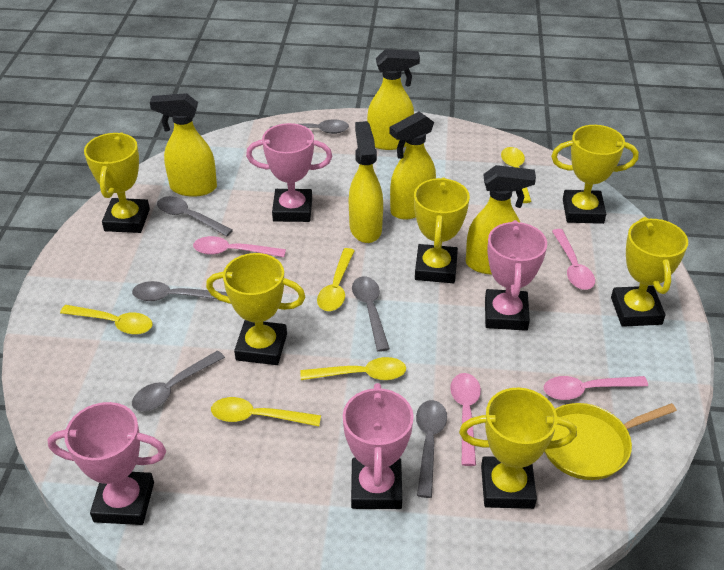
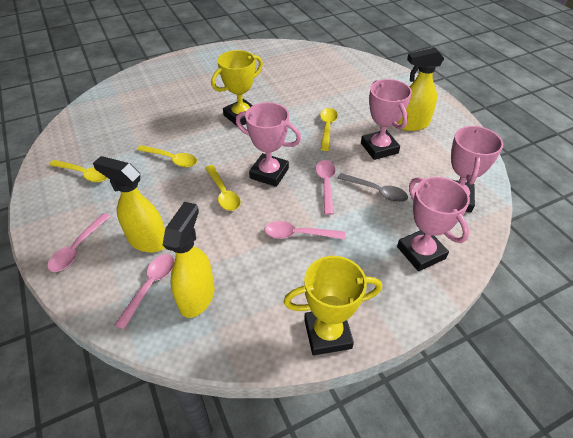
grey spoon: [132,281,227,301] [132,350,225,411] [157,196,233,236] [270,119,349,134] [352,277,390,352] [416,400,447,498] = 6 -> [337,173,408,203] = 1
yellow pan: [544,403,677,480] = 1 -> none = 0
yellow spoon: [60,305,153,335] [211,397,321,426] [300,357,406,380] [317,248,355,311] [501,147,532,203] = 5 -> [49,160,107,182] [137,145,197,167] [205,165,241,211] [320,108,338,151] = 4
yellow spray bottle: [150,93,217,197] [349,121,383,243] [367,49,420,150] [389,111,436,219] [466,165,536,275] = 5 -> [93,156,165,252] [163,202,214,318] [398,48,444,131] = 3
yellow trophy: [84,132,150,233] [206,253,305,365] [414,177,470,283] [459,388,577,509] [551,125,639,224] [611,217,688,327] = 6 -> [211,50,263,127] [284,256,382,355] = 2

